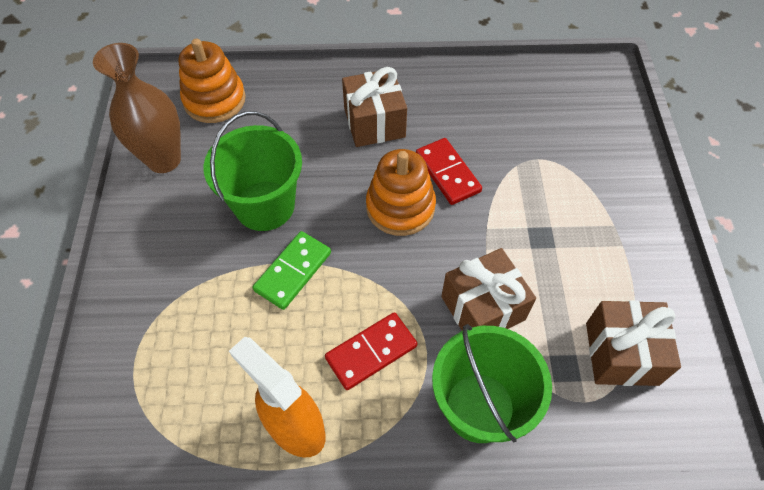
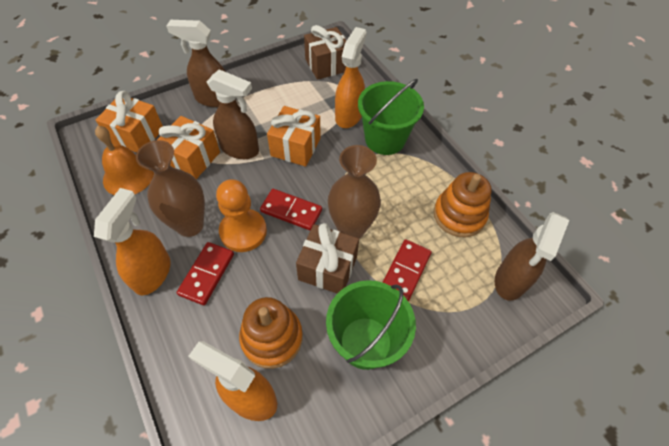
brown gift: [342,67,407,147] [441,248,536,331] [586,300,681,386] = 3 -> [296,223,359,293] [304,25,346,80] = 2
brown spray bottle: none = 0 -> [166,20,226,107] [207,69,259,159] [495,212,569,301] = 3
brown vase: [93,43,181,173] = 1 -> [136,140,205,237] [328,145,381,239] = 2
green domino: [253,231,331,310] = 1 -> none = 0
orange bell: none = 0 -> [95,126,154,195] = 1
orange gift: none = 0 -> [96,91,163,153] [157,116,220,179] [267,106,321,167] = 3
orange pawn: none = 0 -> [216,179,267,252] = 1
orange spray bottle: [229,337,326,458] = 1 -> [94,188,171,295] [188,341,277,421] [335,27,367,128] = 3
red domino: [325,312,417,390] [416,138,482,205] = 2 -> [177,242,234,305] [260,189,322,231] [383,239,431,301] = 3

